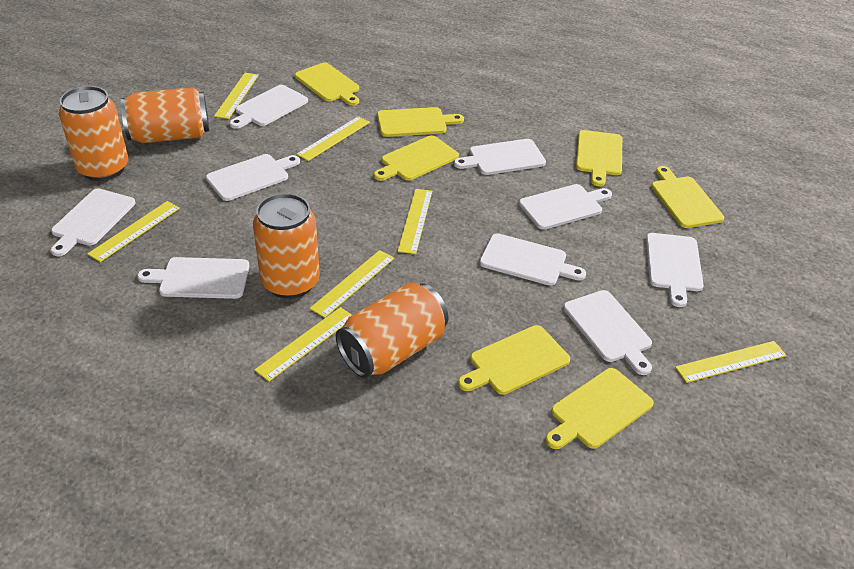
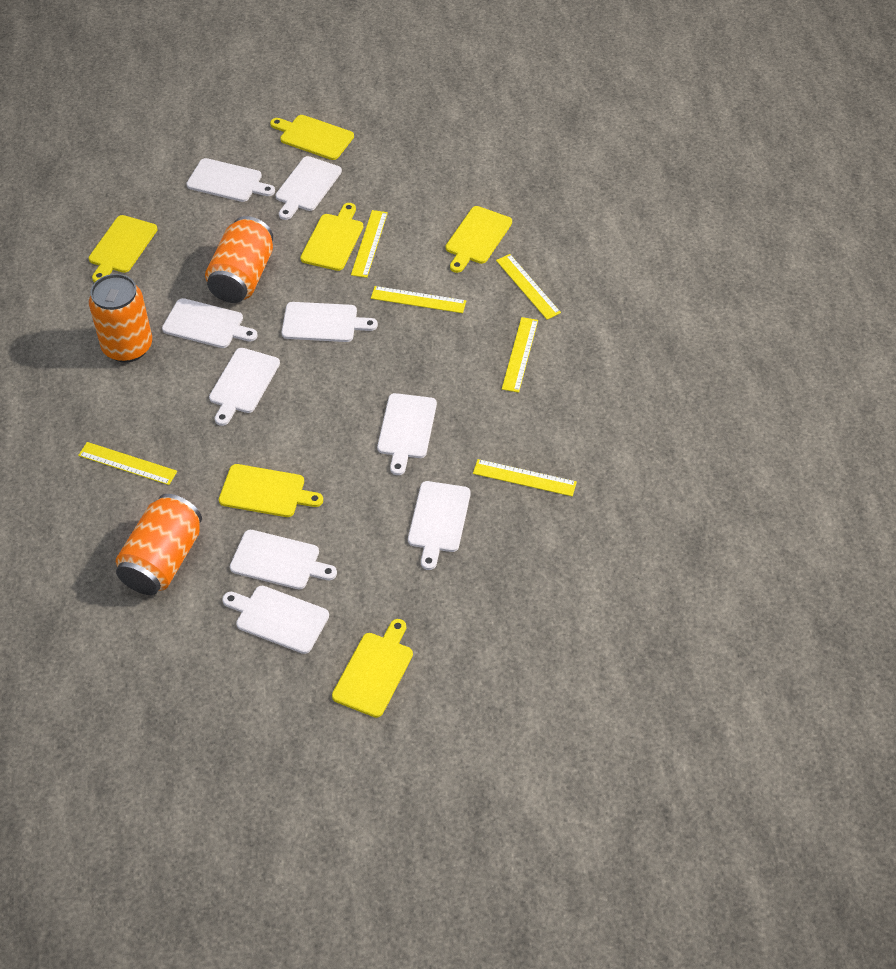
orange can: [59,86,128,181] [121,87,209,143] [253,193,320,299] [336,282,448,378] = 4 -> [89,274,152,363] [116,494,202,595] [205,216,273,303] = 3
yellow cutting board: [295,62,359,106] [374,135,459,181] [377,107,464,137] [458,325,570,395] [545,368,654,449] [576,130,622,186] [651,166,724,228] = 7 -> [89,215,158,282] [219,464,323,517] [270,115,354,160] [300,203,363,271] [332,619,413,718] [446,206,512,273] = 6
yellow ruler: [87,201,180,262] [214,73,259,119] [255,307,352,382] [296,116,370,161] [310,250,394,318] [398,189,432,254] [675,341,787,383] = 7 -> [78,442,177,485] [351,210,388,278] [371,286,466,313] [473,459,577,496] [496,254,561,320] [502,317,538,393] = 6

